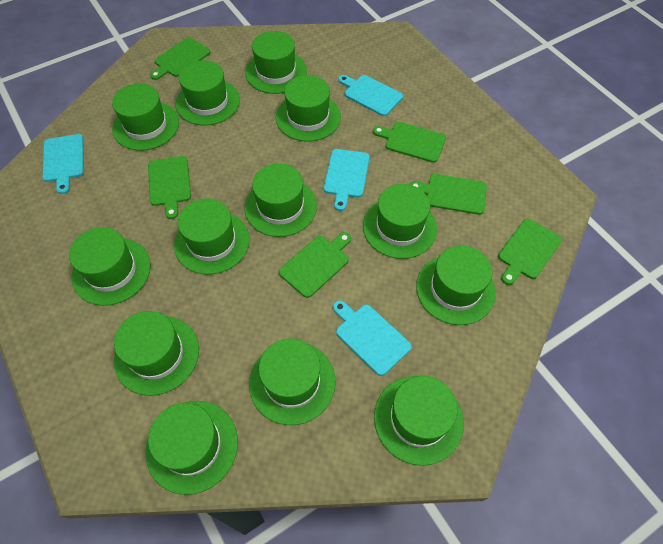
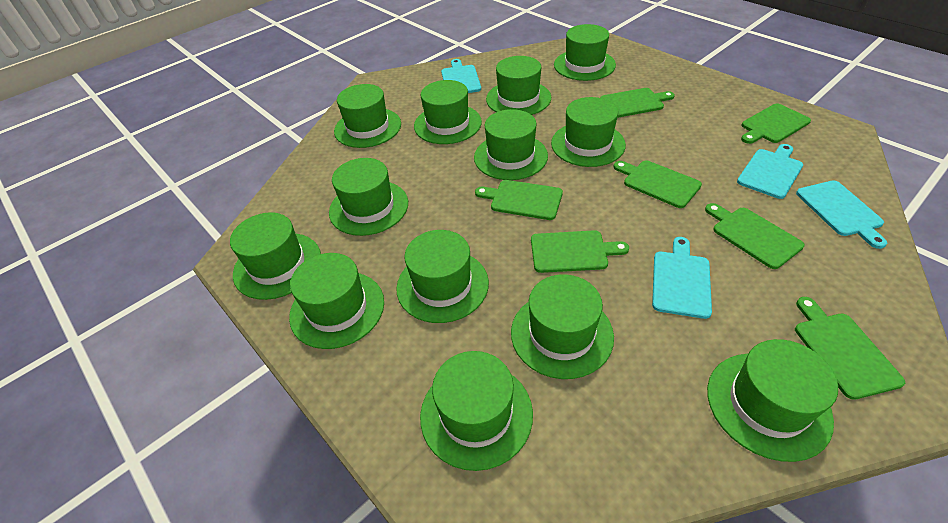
green cutting board: [148,156,191,219] [150,37,211,80] [279,232,351,298] [373,122,446,163] [409,174,487,215] [498,219,562,285] = 6 -> [475,180,563,220] [531,230,629,273] [600,88,675,118] [614,160,702,208] [705,203,805,269] [741,104,811,144] [795,297,905,400] = 7

